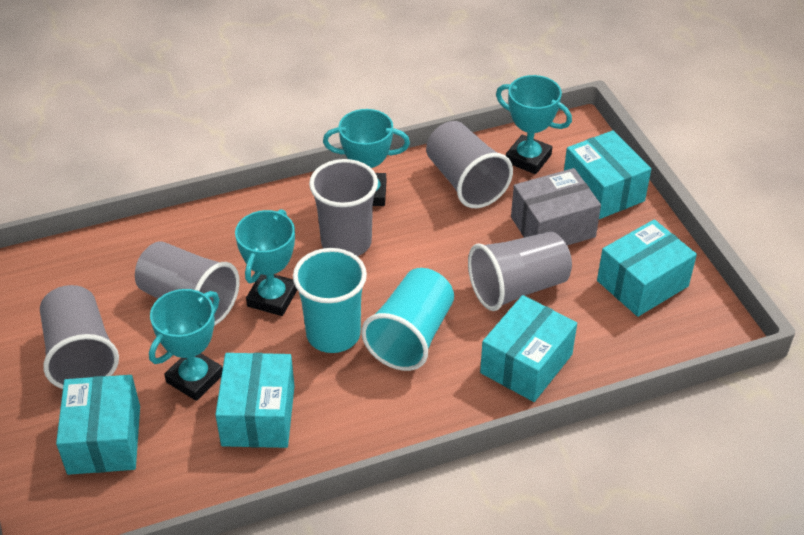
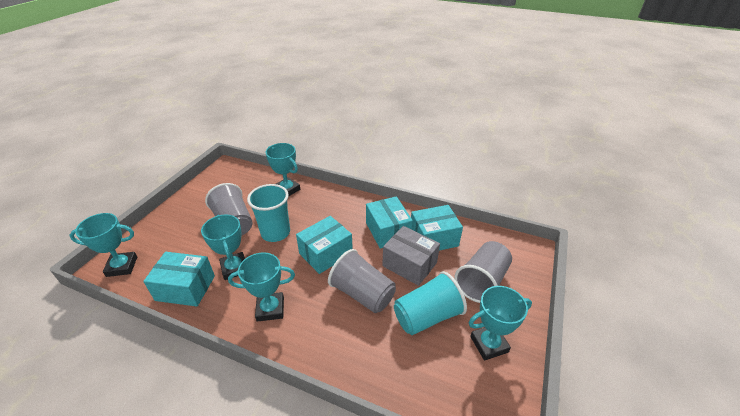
grey cup: [40,285,119,389] [135,241,240,326] [309,159,378,256] [426,121,513,208] [468,232,572,311] = 5 -> [205,183,253,236] [328,249,396,313] [455,241,512,303] = 3
turquoise box: [56,375,140,475] [215,353,295,448] [480,295,577,402] [564,130,651,219] [597,219,697,317] = 5 -> [143,252,215,306] [296,216,353,274] [366,196,413,249] [411,205,463,251] = 4
turquoise trophy: [149,289,223,401] [235,209,297,316] [323,109,410,206] [496,75,572,174] = 4 -> [69,213,137,277] [201,215,245,280] [228,252,295,322] [265,143,300,197] [469,286,532,361] = 5

